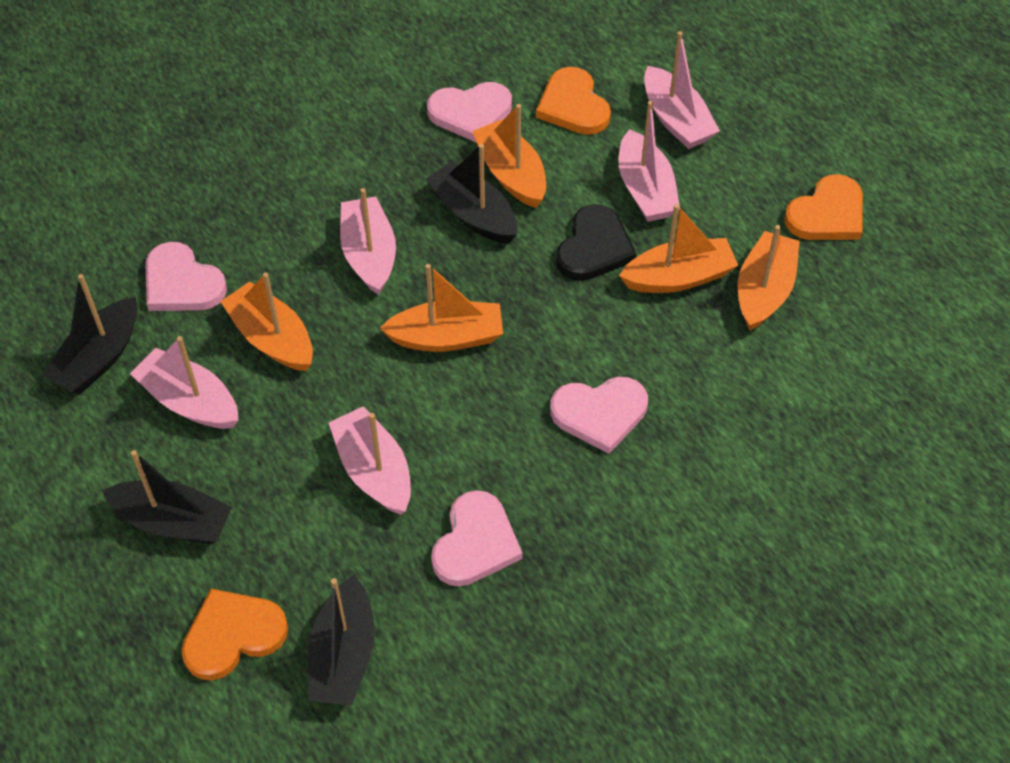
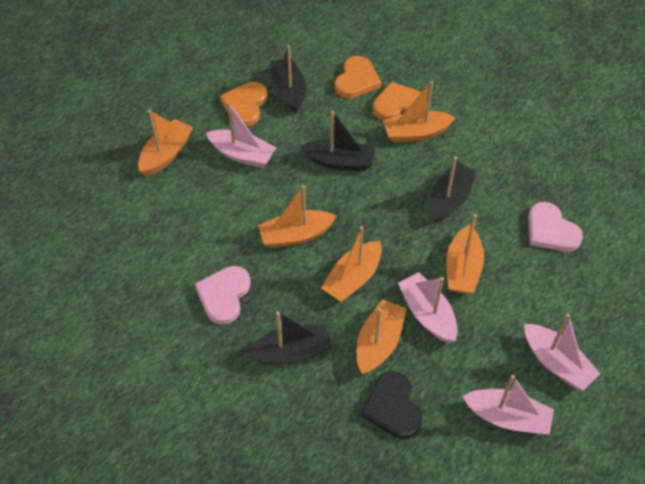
orange boat: [220,273,313,371] [380,264,503,352] [472,104,546,208] [619,204,738,293] [738,225,800,331] = 5 -> [138,110,193,177] [258,185,337,248] [321,226,382,302] [356,299,406,375] [383,81,456,143] [446,214,484,294] = 6
pink boat: [130,336,239,429] [329,406,411,515] [340,188,396,295] [619,101,680,222] [644,31,720,149] = 5 -> [206,102,276,168] [398,272,458,343] [462,375,554,435] [524,314,600,391] = 4
pink heart: [145,242,227,311] [427,82,512,143] [431,490,522,587] [550,377,648,454] = 4 -> [194,266,251,325] [528,202,583,252] = 2

